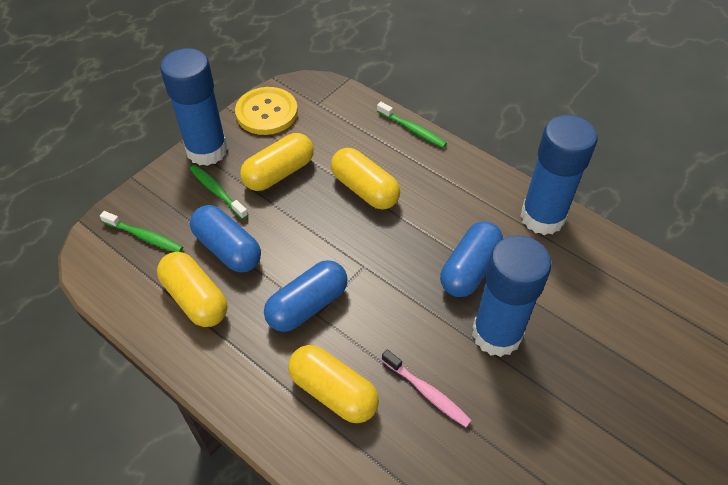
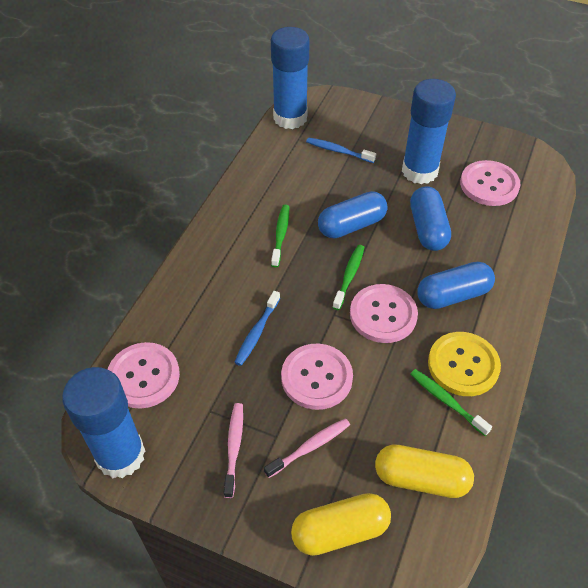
blue toothbrush: none = 0 -> [234,291,280,366] [306,137,376,163] = 2
pink button: none = 0 -> [108,342,180,409] [281,344,353,410] [350,284,418,343] [460,160,520,206] = 4
pink toothbrush: [382,349,472,427] = 1 -> [223,403,243,498] [264,418,350,478] = 2
yellow capsule: [157,252,228,327] [240,133,314,191] [288,345,379,423] [331,148,400,210] = 4 -> [291,493,391,556] [375,444,474,498] = 2

